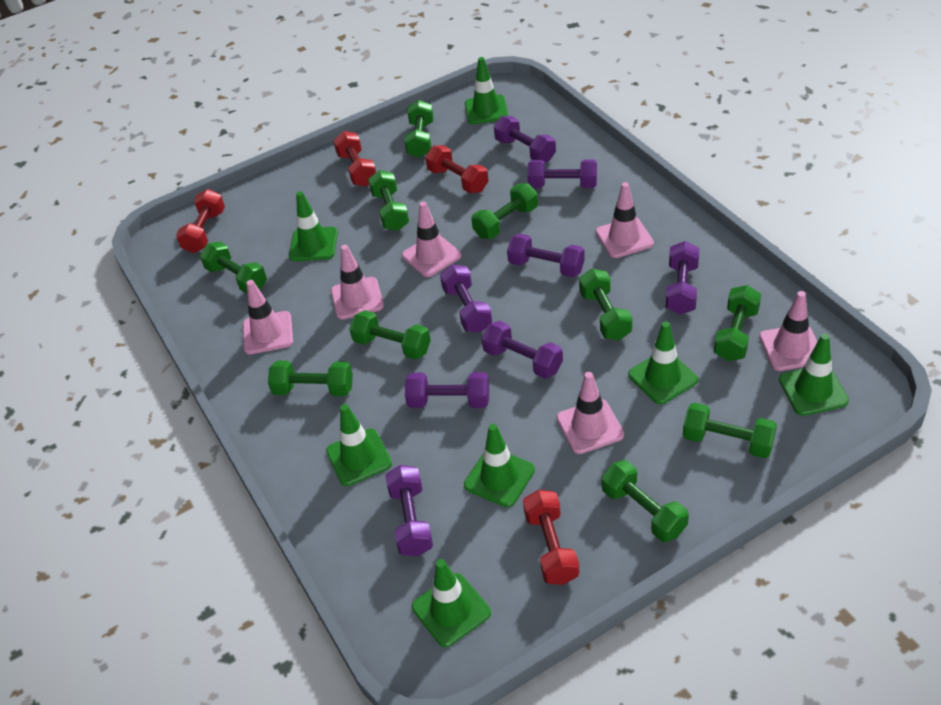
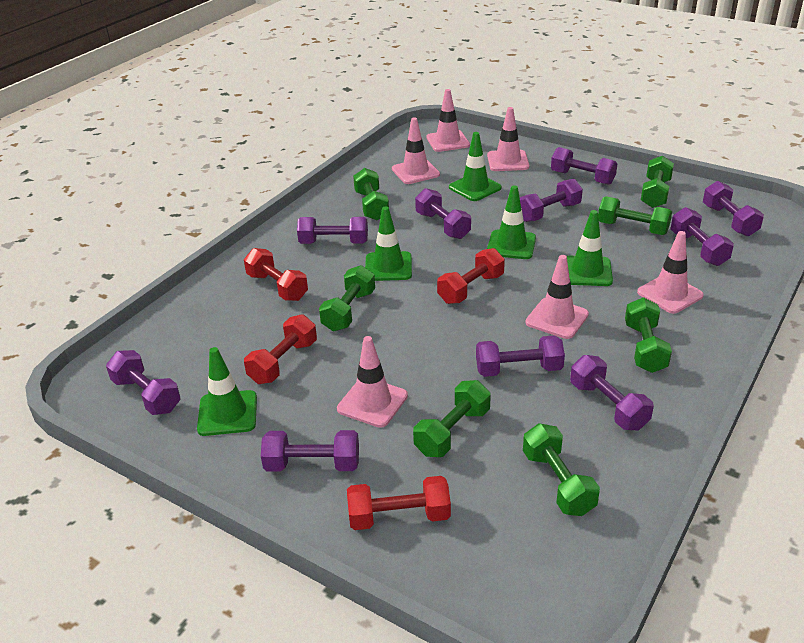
green dumbbell: [200,242,267,294] [268,361,353,396] [349,310,431,360] [368,170,409,231] [404,100,434,158] [471,183,538,239] [579,269,633,340] [601,460,689,542] [683,403,777,458] [714,285,761,361] = 10 -> [319,265,375,331] [353,168,389,220] [413,380,491,457] [523,423,600,516] [598,196,672,235] [625,297,672,373] [641,156,674,208] = 7
green traffic cone: [289,191,338,261] [326,404,392,486] [412,559,491,647] [464,424,535,507] [465,57,508,124] [628,321,698,404] [779,333,849,416] = 7 -> [197,347,257,436] [365,206,412,281] [449,132,502,201] [487,185,536,259] [567,210,613,286] = 5
purple dumbbell: [385,465,433,556] [405,372,489,408] [440,264,492,332] [481,321,563,379] [494,116,556,162] [507,233,585,277] [527,159,597,188] [666,241,699,314] = 8 -> [106,350,181,415] [261,430,359,472] [297,217,368,244] [415,188,471,239] [476,335,565,377] [520,179,583,222] [551,147,618,185] [570,355,654,431] [671,207,734,266] [703,181,764,236] = 10

